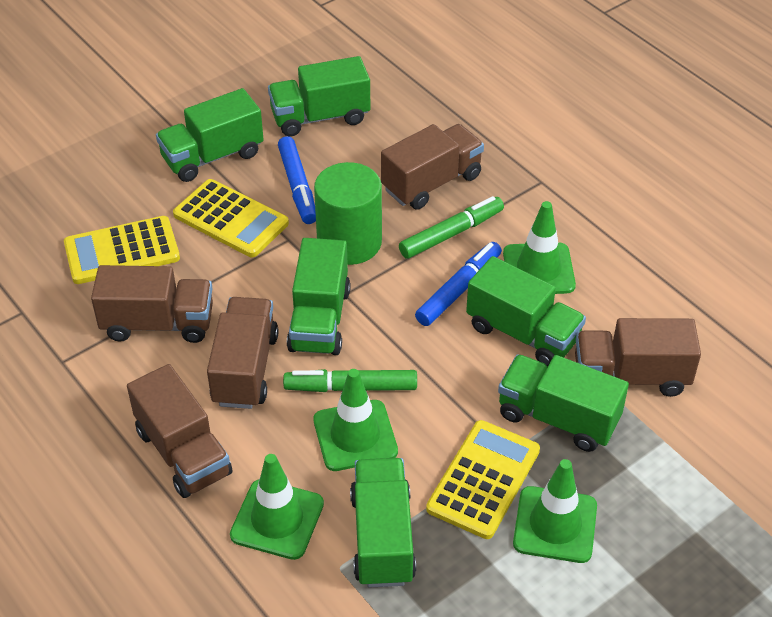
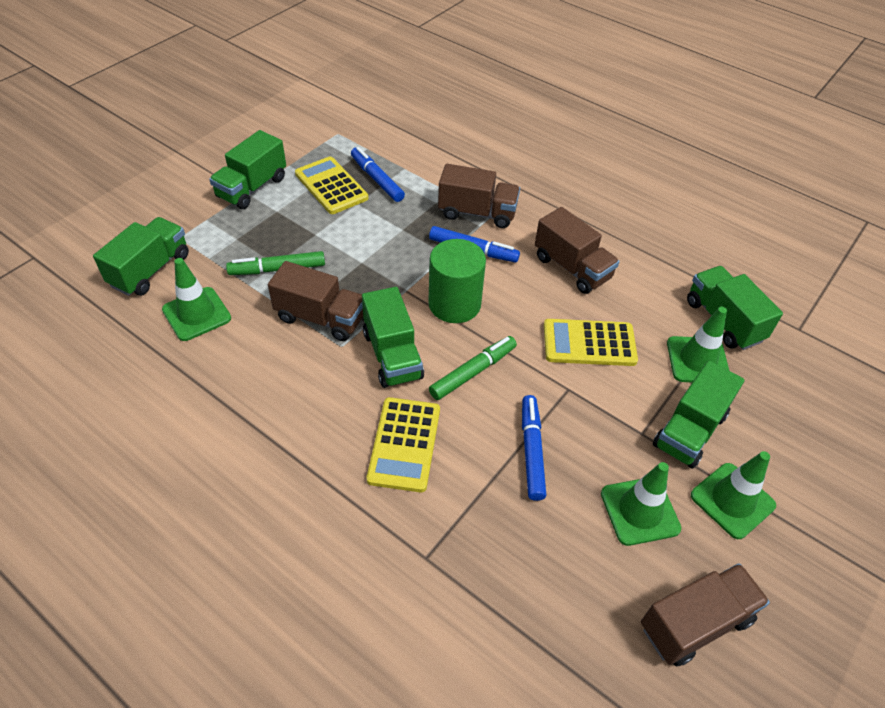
blue marker: [278,136,316,224] [415,242,502,326] = 2 -> [351,147,405,202] [429,226,520,262] [522,395,546,501] = 3
brown truck: [91,265,213,343] [127,364,233,498] [207,297,278,409] [381,124,484,210] [575,318,701,397] = 5 -> [268,261,363,341] [438,164,520,228] [535,207,619,294] [641,563,770,666] = 4
green truck: [156,88,264,182] [268,56,370,136] [287,238,351,355] [350,458,416,588] [466,256,586,367] [498,354,629,452] = 6 -> [93,217,189,296] [209,130,286,209] [362,287,424,388] [653,360,744,468] [687,266,783,350] = 5

